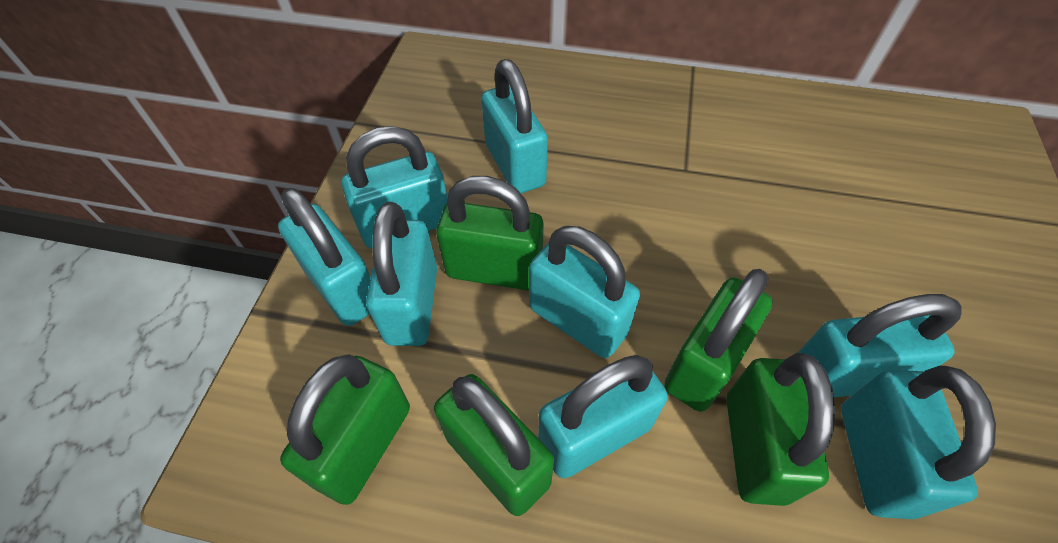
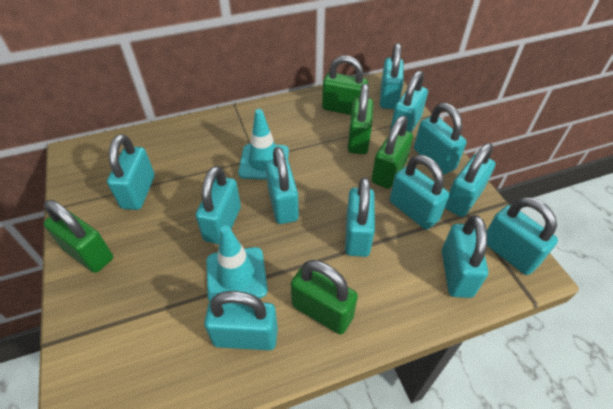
turquoise padlock: [278,188,371,326] [342,126,448,248] [366,202,437,346] [481,59,548,193] [529,226,640,358] [538,355,668,478] [798,294,962,397] [841,366,996,519] = 8 -> [107,134,155,210] [196,166,241,244] [204,291,278,350] [266,147,299,224] [345,177,375,257] [380,43,403,109] [390,71,428,133] [390,155,449,229] [414,103,467,175] [442,215,488,298] [445,143,495,217] [487,197,558,275] = 12
turquoise traffic cone: none = 0 -> [206,225,268,302] [238,109,289,180] = 2

